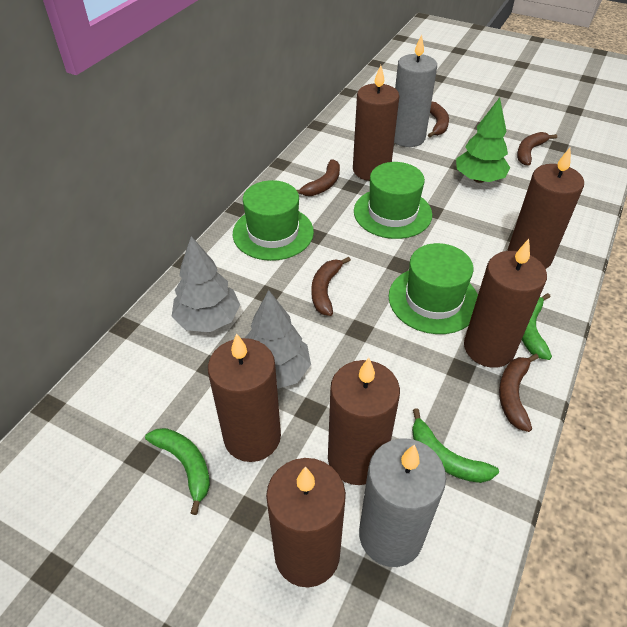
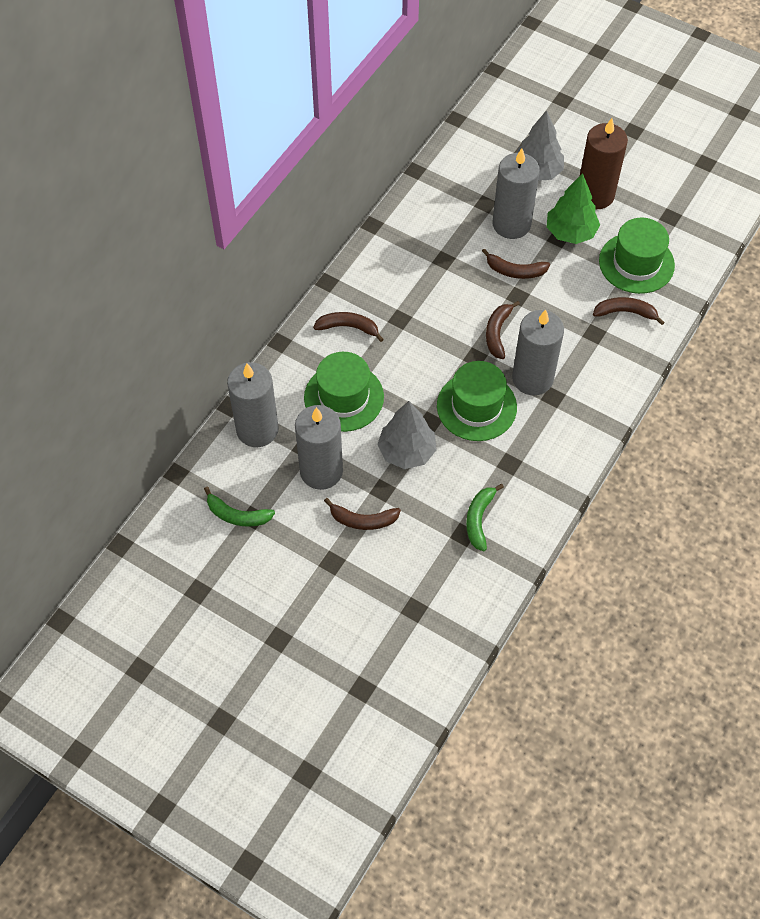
brown candle: [208,333,281,462] [266,458,346,587] [328,358,400,485] [353,65,399,181] [464,239,547,368] [507,147,584,269] = 6 -> [580,118,628,209] = 1
green banana: [145,428,210,515] [412,408,499,483] [522,293,552,360] = 3 -> [204,487,275,527] [466,484,504,551] = 2
grey candle: [359,438,446,567] [394,34,437,147] = 2 -> [227,362,279,447] [295,405,343,490] [493,149,540,239] [512,309,564,395] = 4

